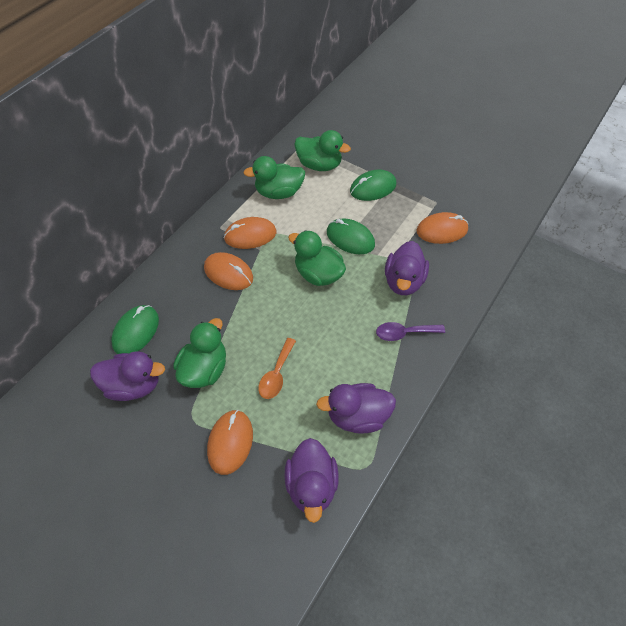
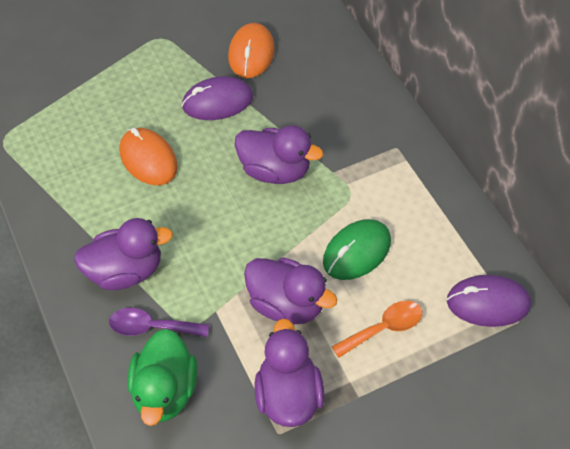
green duck: [173,318,226,388] [243,156,305,199] [288,230,346,286] [294,130,351,171] = 4 -> [128,329,198,426] = 1
green mouse: [111,305,159,354] [327,219,375,254] [350,170,396,201] = 3 -> [323,219,391,280] = 1
orange mouse: [204,252,253,290] [207,410,253,475] [223,217,276,249] [416,212,468,244] = 4 -> [119,128,178,186] [228,23,275,78] = 2
purple mouse: none = 0 -> [182,76,253,120] [447,275,531,327] = 2

